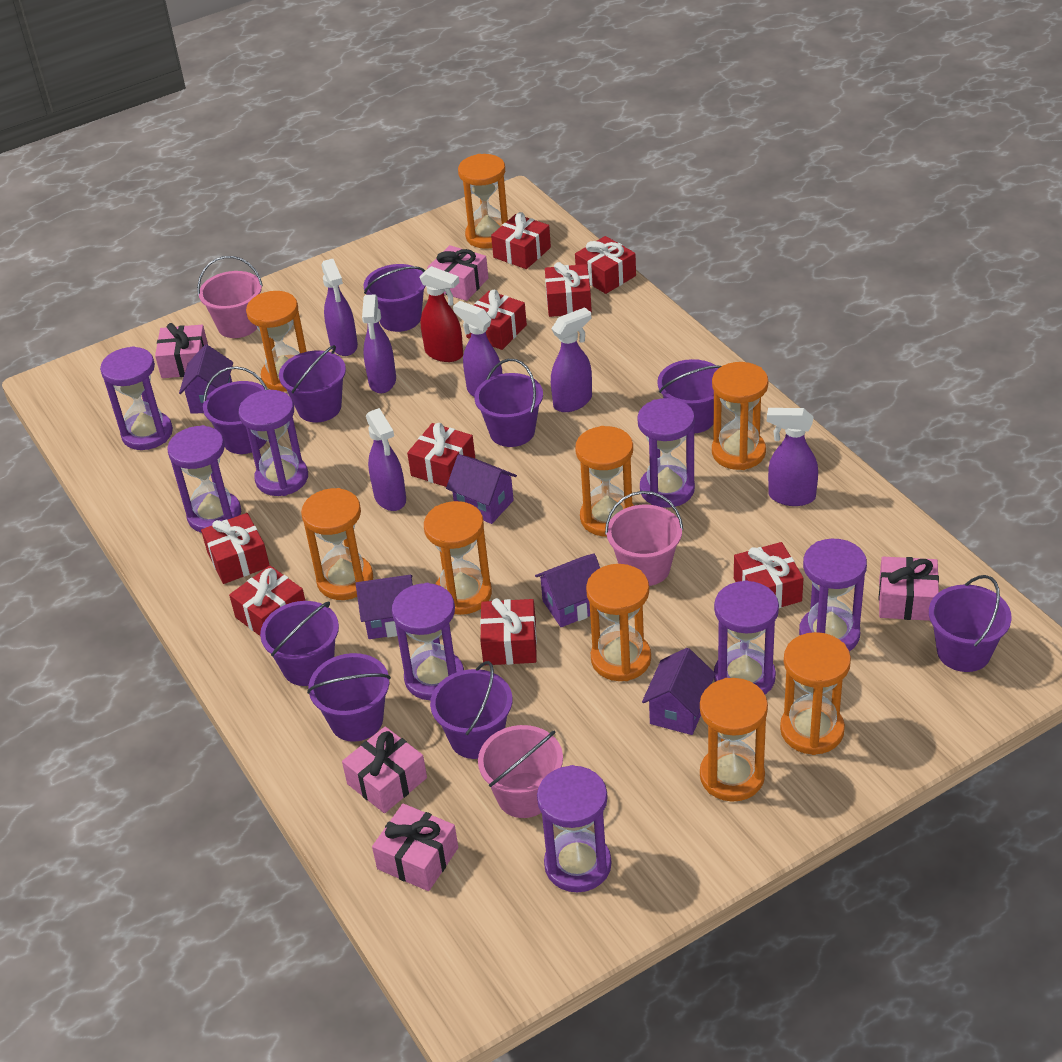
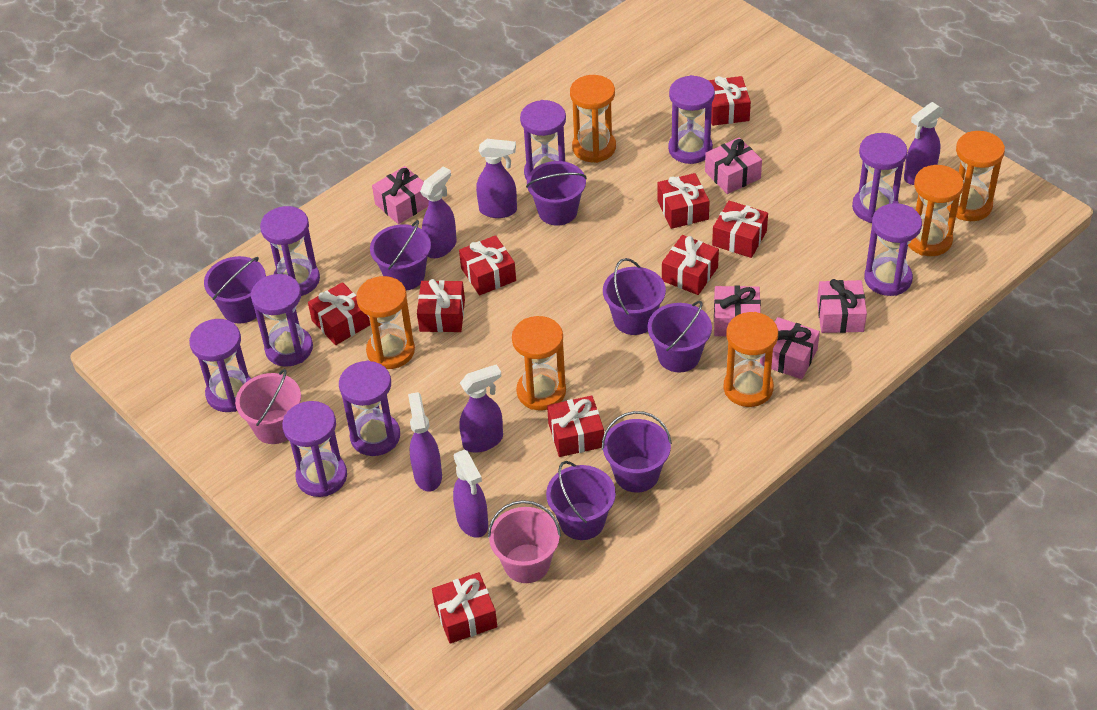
orange hourglass: [246,291,307,392] [301,488,373,600] [424,501,492,615] [458,154,508,249] [575,426,634,537] [586,564,651,681] [700,678,768,802] [712,362,768,470] [780,632,851,755] = 9 -> [356,276,415,369] [512,316,566,411] [570,75,616,163] [724,312,778,407] [908,165,964,256] [947,131,1005,221] = 6
pink bucket: [197,256,263,338] [478,725,563,818] [605,491,683,586] = 3 -> [235,369,301,444] [488,500,561,583] = 2
purple bucket: [203,366,268,454] [260,601,339,686] [279,345,346,422] [307,653,391,742] [364,264,426,332] [430,661,512,759] [474,359,543,447] [657,359,721,433] [929,575,1012,672] = 9 -> [204,256,266,323] [370,220,431,291] [526,161,587,226] [546,461,616,540] [602,411,672,493] [603,258,666,335] [648,301,712,372] = 7
purple hourglass: [100,346,173,450] [167,425,241,533] [239,390,308,496] [392,583,464,700] [537,765,612,892] [637,398,695,508] [714,580,779,694] [799,539,867,651] = 8 -> [189,319,251,412] [251,274,313,367] [260,206,320,296] [282,401,347,497] [339,360,400,456] [520,100,566,180] [668,75,715,164] [852,133,907,223] [864,203,922,296] = 9
purple house: [179,345,233,414] [356,575,413,639] [446,454,517,524] [535,553,600,627] [642,648,716,735] = 5 -> none = 0
red spray bottle: [419,266,463,362] = 1 -> none = 0

